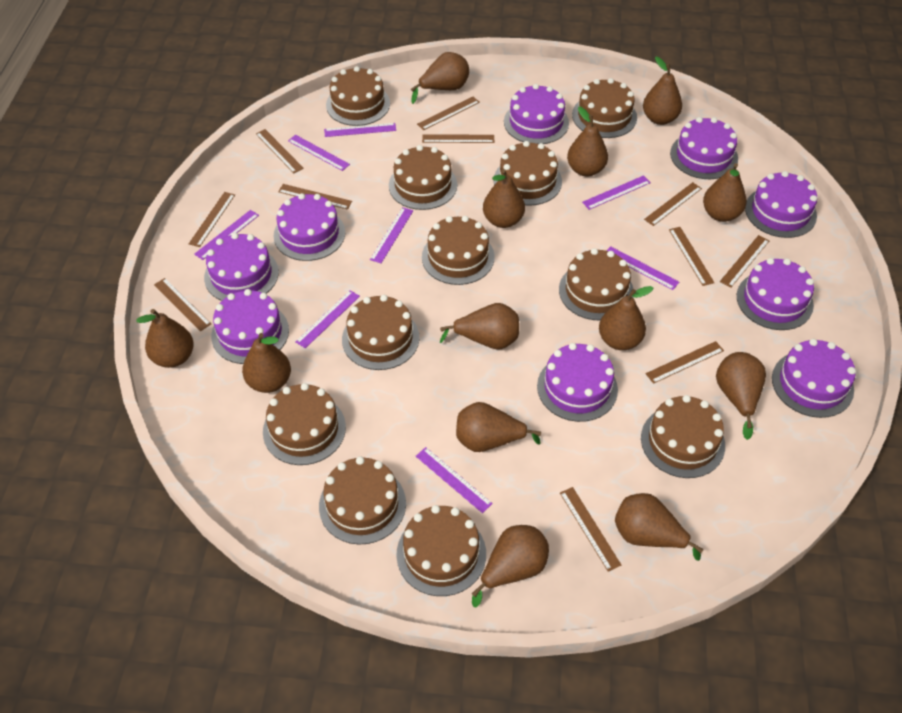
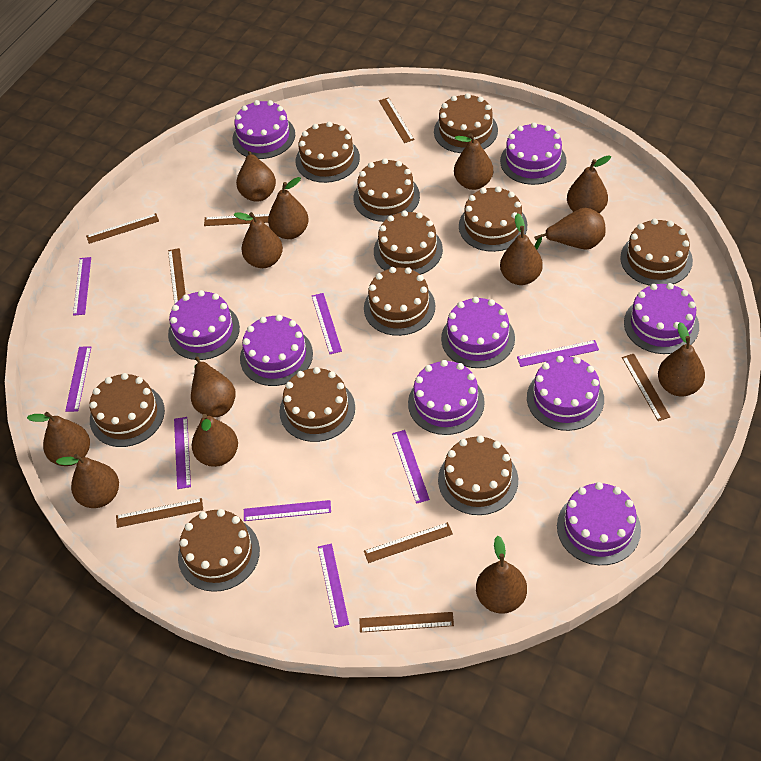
brown ruler: [154,278,211,331] [189,192,235,247] [256,129,304,173] [278,184,352,210] [417,97,480,130] [422,134,494,143] [560,487,621,572] [644,182,702,226] [646,341,724,384] [669,227,715,286] [720,235,769,288] = 11 -> [86,213,159,244] [116,498,203,528] [168,248,186,305] [204,214,269,226] [359,612,454,633] [364,522,453,563] [379,97,415,143] [622,354,670,421] = 8

